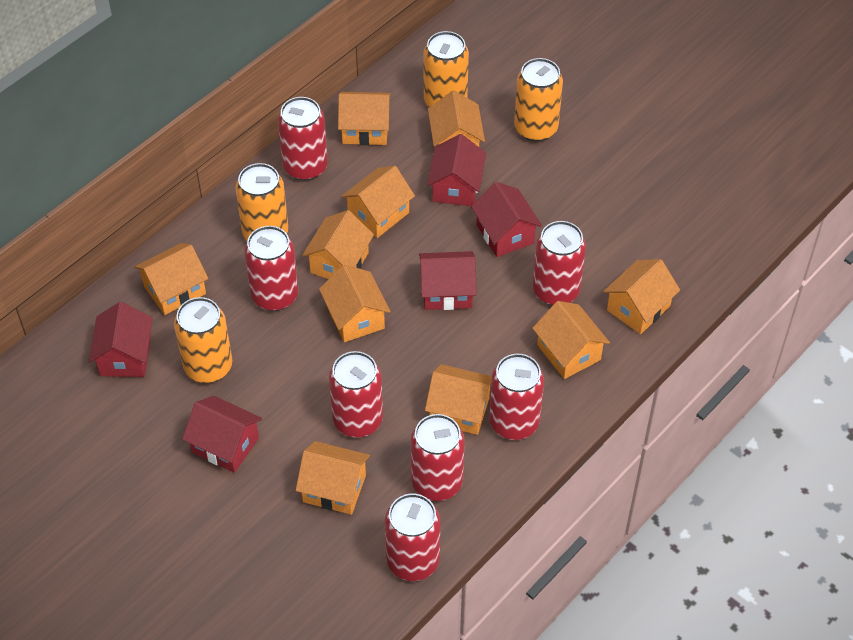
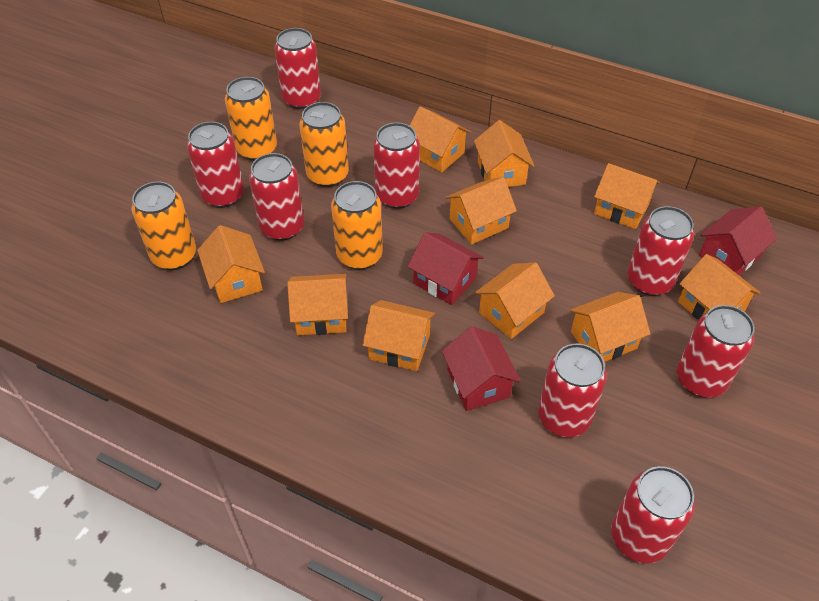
red can: [244,226,298,311] [278,97,328,181] [329,351,383,437] [385,494,440,581] [411,414,465,501] [489,354,544,440] [533,221,586,306] = 7 -> [187,122,244,208] [249,153,304,241] [274,28,321,109] [373,122,420,209] [538,343,607,437] [611,466,695,563] [627,206,694,296] [677,305,755,397] = 8
red house: [89,302,153,377] [182,396,262,473] [419,251,477,310] [427,134,486,206] [471,182,542,257] = 5 -> [408,232,484,305] [442,326,521,411] [699,206,777,275] = 3

